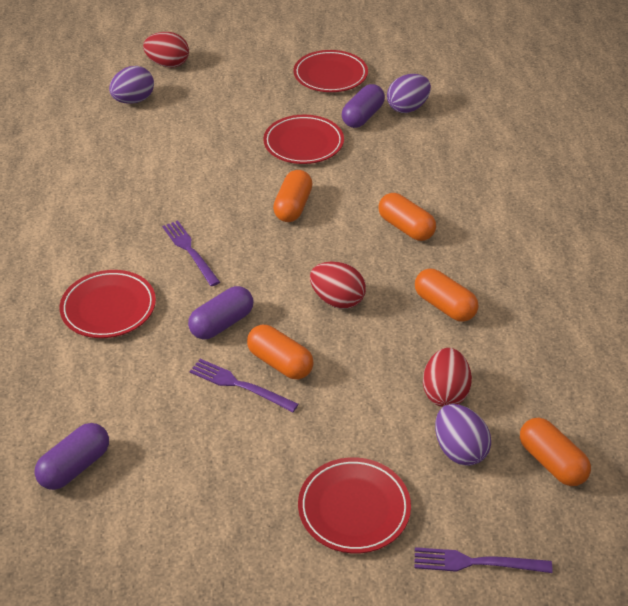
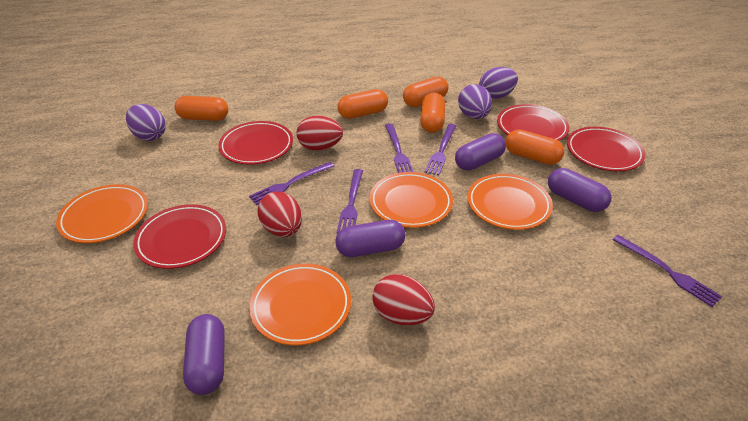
orange plate: none = 0 -> [56,184,148,243] [249,264,351,345] [369,172,453,228] [467,174,553,230] = 4
purple capsule: [34,423,109,490] [188,286,253,339] [342,84,385,128] = 3 -> [183,314,225,395] [335,220,405,257] [455,133,506,171] [548,168,611,212] = 4
purple fork: [162,220,220,286] [189,359,299,412] [414,547,552,573] = 3 -> [249,162,334,205] [336,169,363,234] [385,124,413,173] [425,124,456,175] [613,235,722,307] = 5

